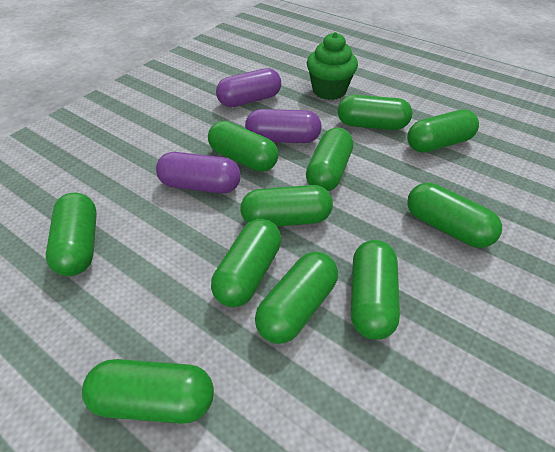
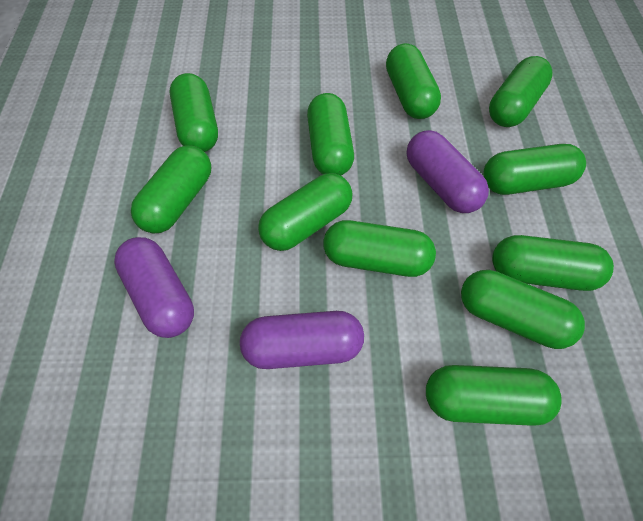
green cupcake: [307,32,358,100] = 1 -> none = 0

